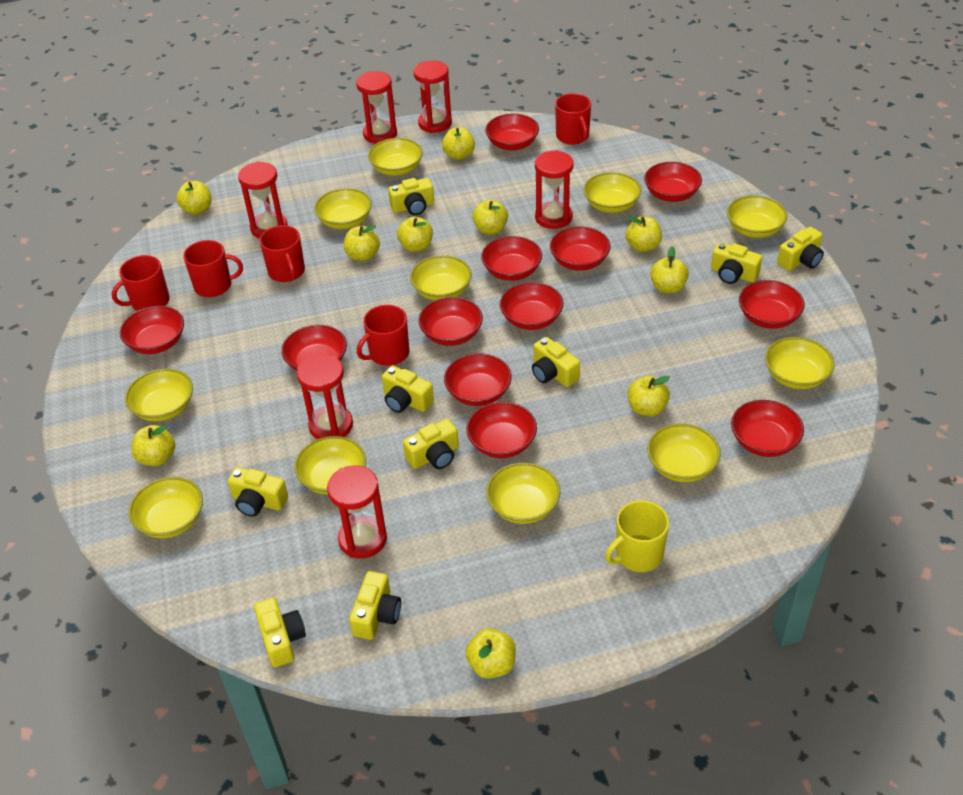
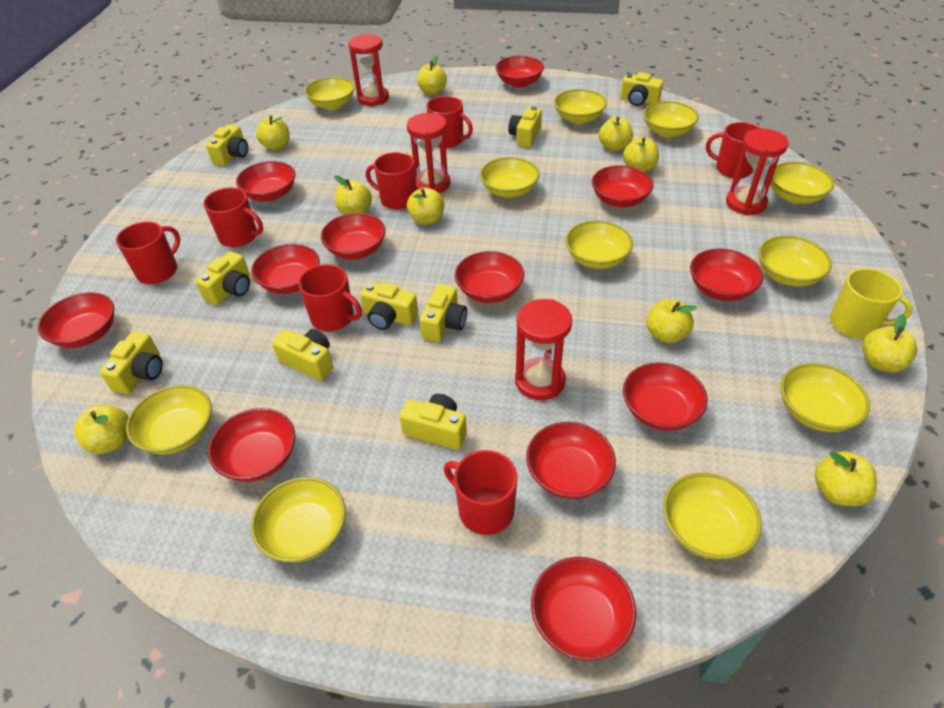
red hourglass: [238,161,288,239] [297,354,353,439] [327,465,387,559] [356,71,397,144] [413,60,452,133] [535,150,574,229] = 6 -> [348,34,389,106] [407,113,450,193] [515,299,572,400] [726,129,789,215] = 4
red mug: [112,255,170,311] [183,240,243,297] [259,225,305,282] [357,305,409,366] [555,93,591,145] = 5 -> [116,221,180,284] [203,187,263,247] [298,264,362,331] [366,152,416,210] [426,96,473,148] [444,450,517,535] [706,122,762,178] = 7

